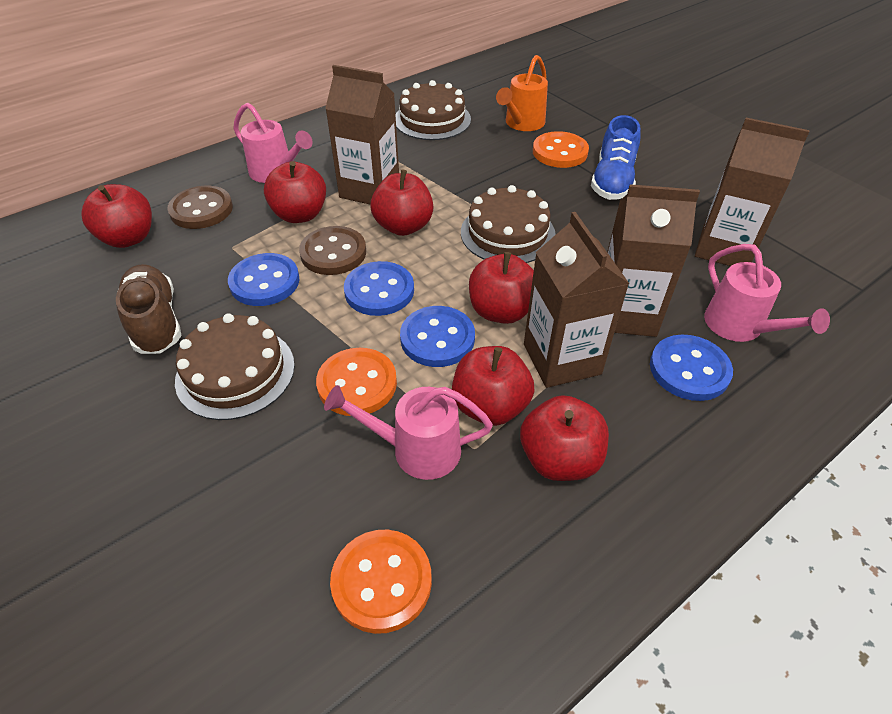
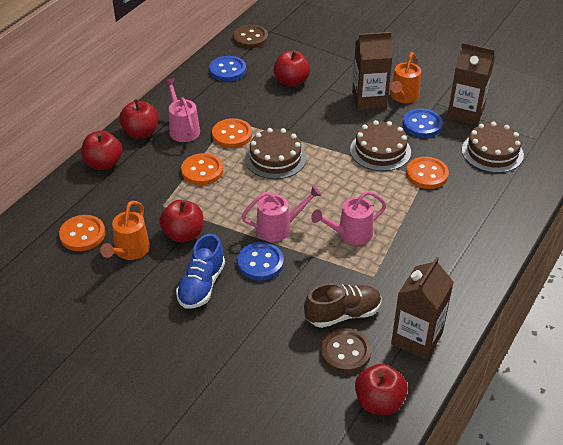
blue button: [228,253,300,306] [344,261,414,316] [400,306,475,367] [650,335,733,401] = 4 -> [209,56,246,81] [237,242,284,280] [403,109,443,138] = 3
brown carton: [325,65,399,205] [524,212,629,388] [607,184,700,337] [695,118,810,266] = 4 -> [352,32,392,110] [391,257,454,360] [447,42,495,126] = 3
orange button: [316,348,397,416] [330,529,432,634] [533,131,589,168] = 3 -> [59,215,105,251] [181,153,223,185] [212,118,252,148] [406,157,449,189] = 4
orange watering can: [496,55,548,131] = 1 -> [100,201,150,260] [390,52,421,103] = 2
red apple: [82,184,152,248] [264,161,326,223] [371,169,433,236] [452,346,534,426] [469,252,534,324] [520,395,609,481] = 6 -> [82,131,123,170] [119,99,158,139] [159,200,203,242] [273,50,310,87] [355,364,408,415] = 5

